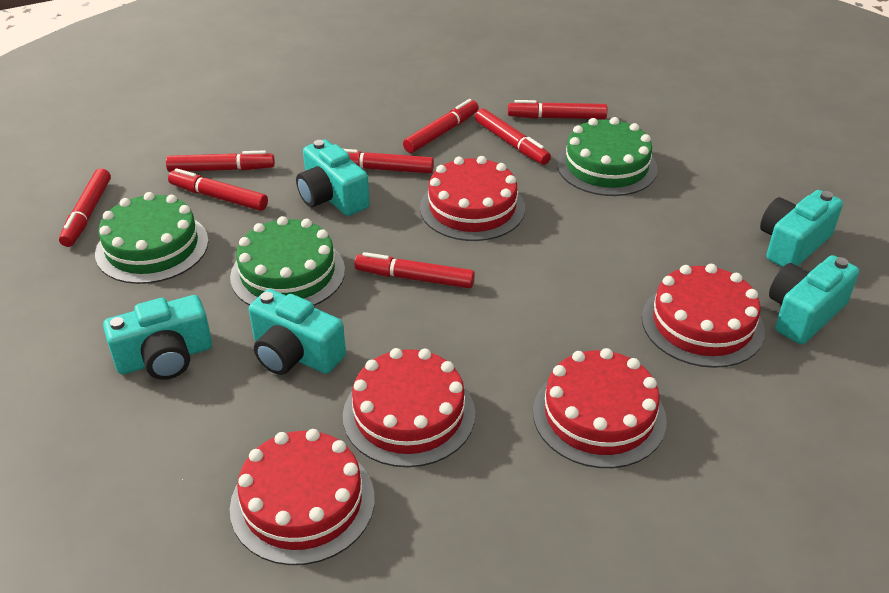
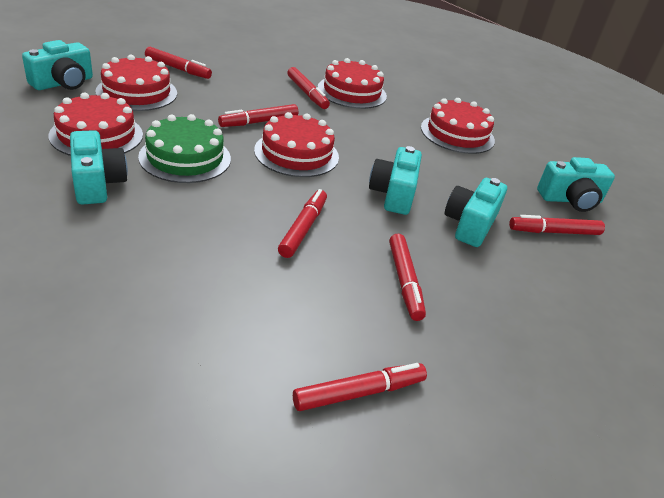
green cake: [95,192,209,284] [230,216,345,306] [557,117,658,196] = 3 -> [138,114,231,183] = 1
red marker: [59,168,111,247] [166,150,275,172] [168,168,268,211] [343,149,434,173] [354,252,475,288] [403,99,479,153] [475,108,551,165] [508,100,608,119] = 8 -> [145,47,212,79] [218,104,298,127] [278,189,327,258] [287,67,330,109] [293,363,427,411] [389,234,426,321] [509,215,605,235] = 7

